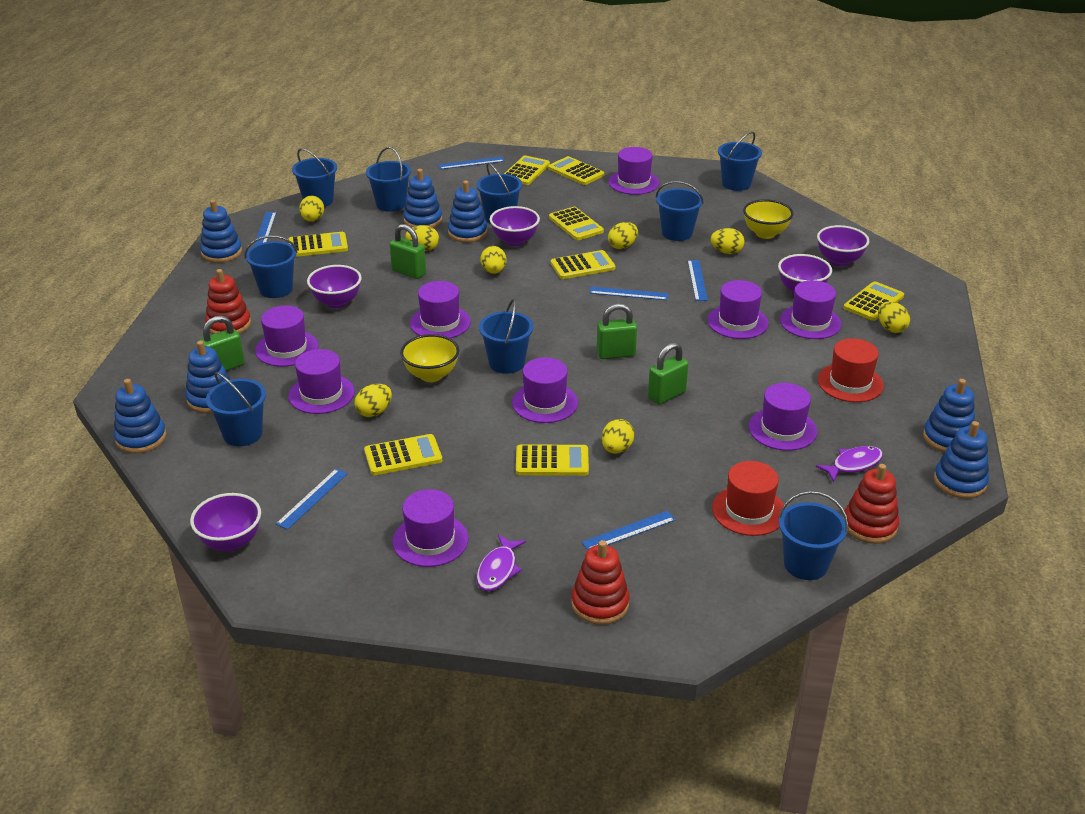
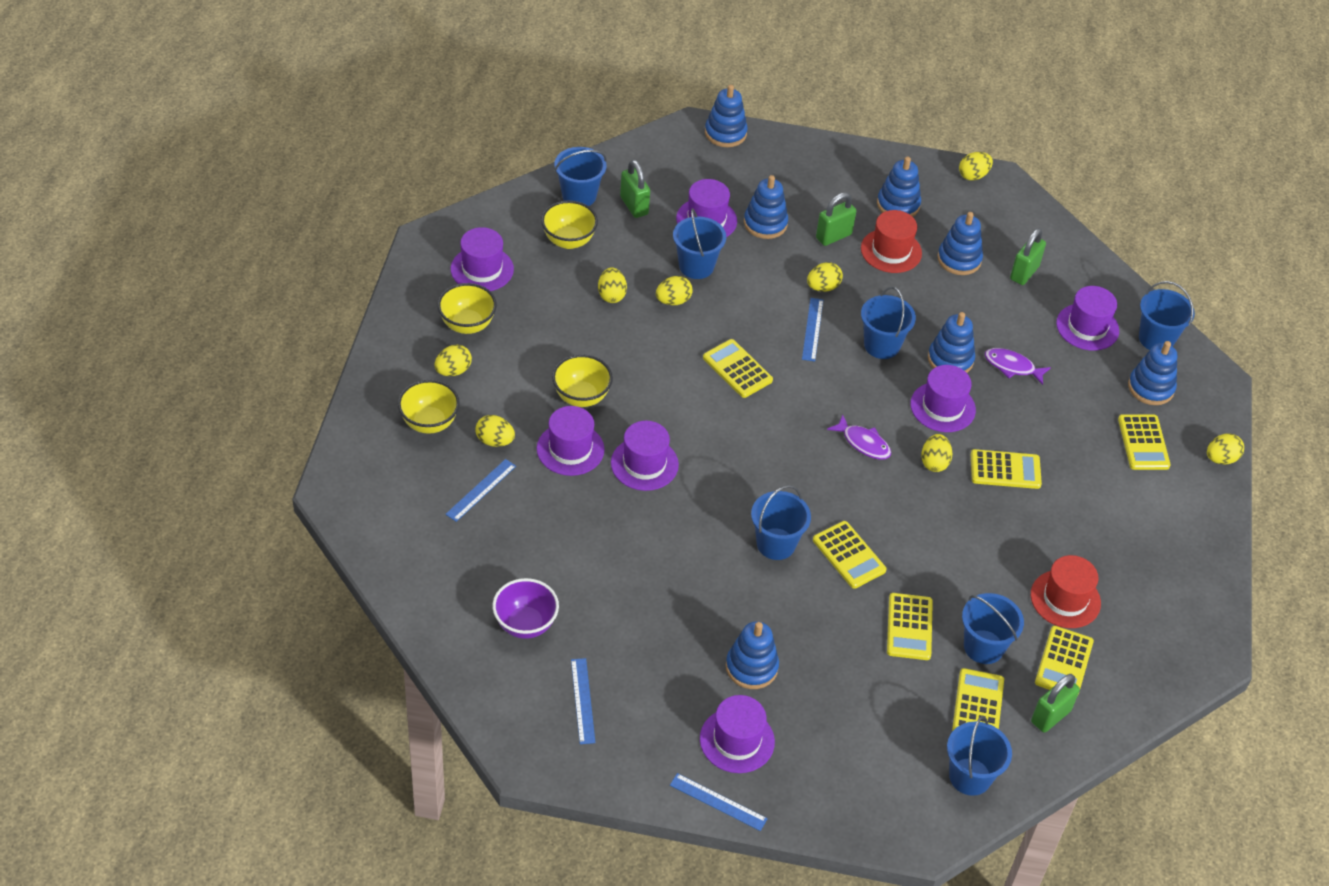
blue bucket: [206,372,266,446] [244,235,297,298] [292,148,337,207] [366,147,411,212] [476,162,522,224] [479,298,534,374] [656,181,704,241] [718,131,762,191] [778,491,848,580] = 9 -> [554,147,607,206] [673,208,726,279] [751,485,811,560] [861,287,916,359] [947,716,1012,796] [962,593,1024,664] [1139,281,1195,350] = 7
blue ruler: [254,212,277,246] [276,469,348,530] [438,157,505,169] [582,511,675,550] [589,287,668,300] [687,260,708,301] = 6 -> [445,459,516,522] [571,658,595,744] [670,773,768,831] [802,298,823,362] = 4
purple bowl: [190,493,261,552] [307,265,362,308] [490,206,540,246] [778,254,832,294] [817,225,869,266] = 5 -> [492,578,559,639] = 1
purple hat: [255,306,319,367] [288,349,355,414] [392,489,469,567] [410,281,471,338] [512,357,578,423] [608,147,659,195] [707,280,769,339] [748,383,817,451] [780,280,842,339] = 9 -> [451,227,514,291] [537,406,604,476] [611,421,679,491] [676,179,737,237] [700,695,775,773] [910,365,976,432] [1056,286,1119,351] = 7
red stacking toy: [205,269,251,334] [571,540,629,625] [843,464,899,544] = 3 -> none = 0
yellow bowl: [400,334,459,382] [743,199,793,239] = 2 -> [398,380,460,434] [438,283,497,334] [541,201,598,249] [552,354,613,407] = 4
yellow calculator: [288,232,348,257] [364,434,442,475] [504,156,550,185] [516,444,589,476] [548,156,604,185] [549,207,604,240] [551,250,616,279] [843,281,904,321] = 8 -> [703,339,773,398] [813,521,886,589] [887,593,933,660] [952,668,1004,731] [971,449,1042,489] [1035,626,1094,697] [1118,414,1171,470] = 7

